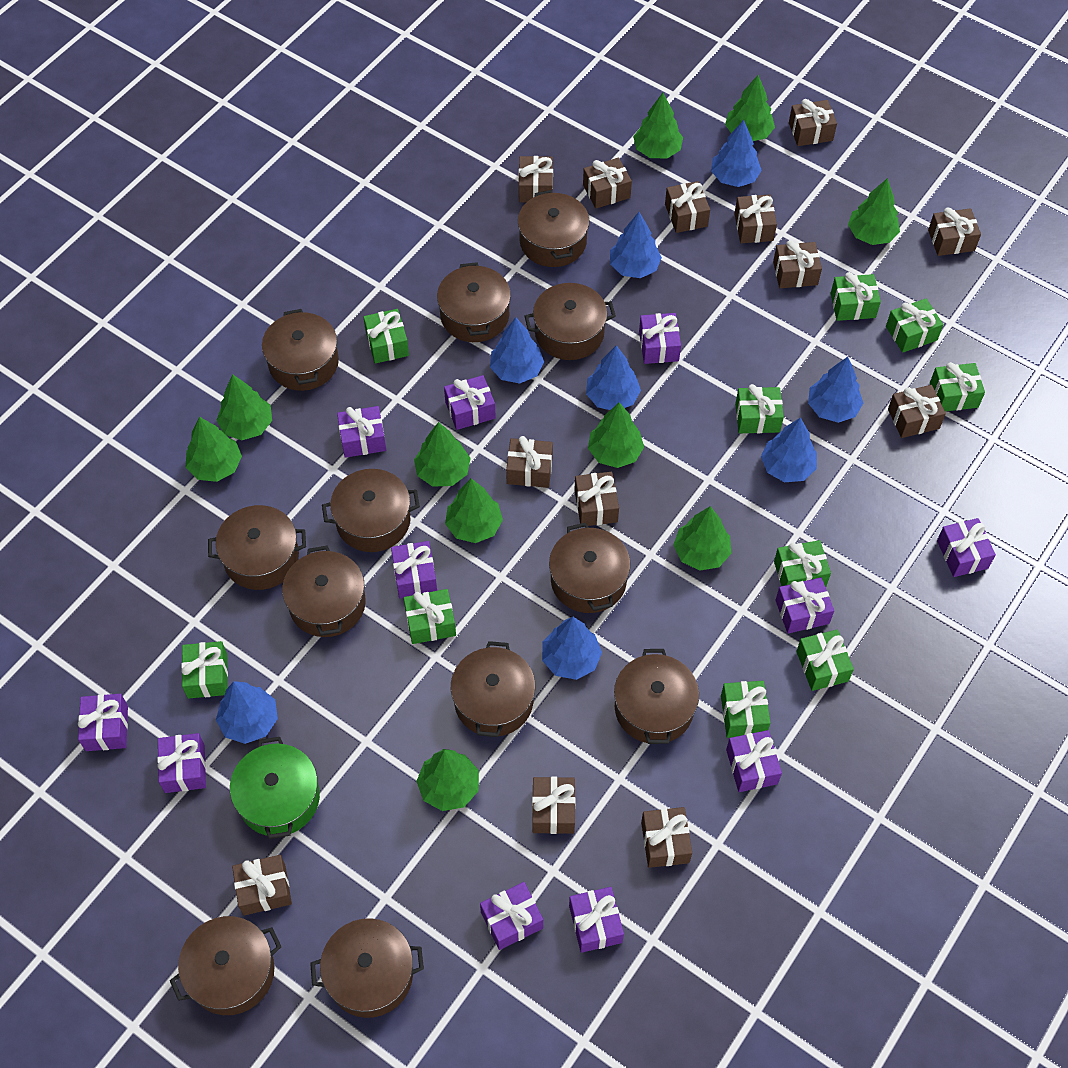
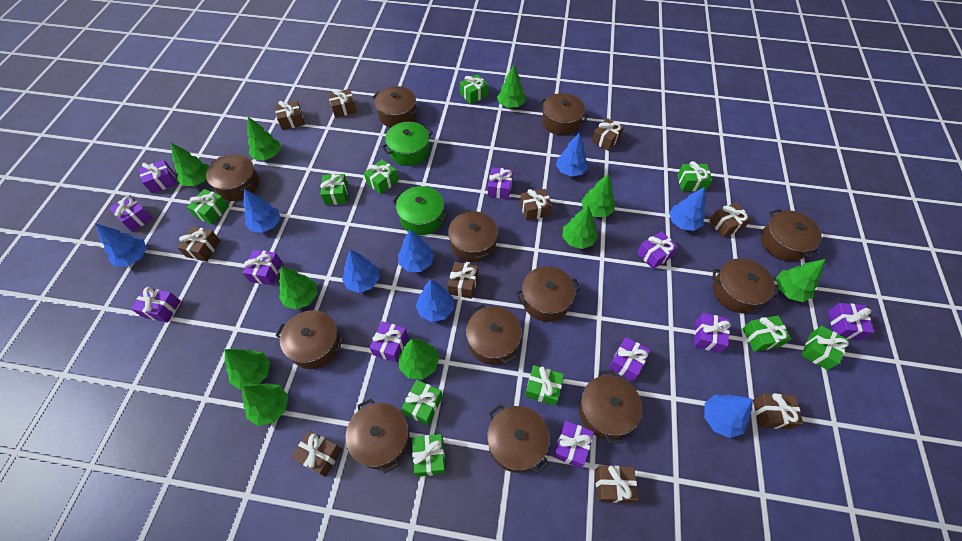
brown gift: [232,855,292,915] [506,436,553,488] [519,156,553,202] [532,777,576,834] [574,472,619,526] [583,158,632,208] [641,807,692,868] [665,181,710,233] [734,195,777,243] [773,240,822,288] [789,99,837,146] [888,385,946,438] [928,207,981,256] = 13 -> [177,226,220,262] [275,101,305,130] [291,430,342,477] [328,89,357,118] [447,262,478,299] [520,189,552,221] [591,118,624,151] [595,466,638,503] [709,203,752,237] [753,393,803,429] = 10
green pot: [230,737,320,839] = 1 -> [382,122,433,166] [392,186,449,235] = 2

